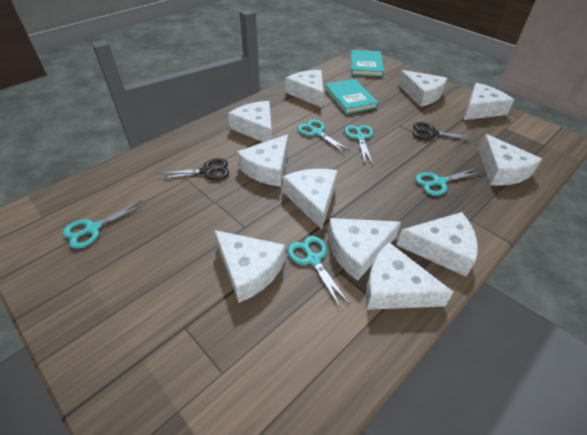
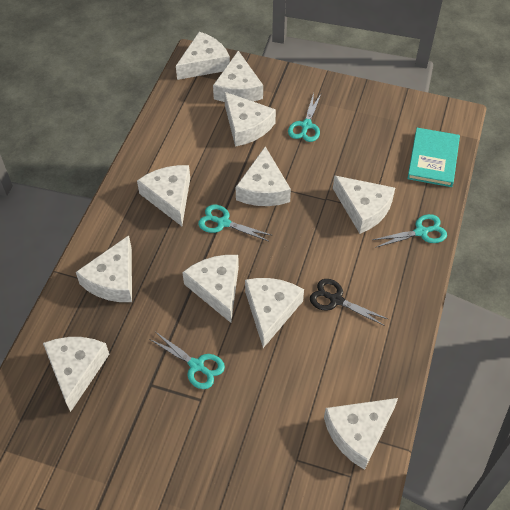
black scissors: [157,158,229,180] [413,122,477,141] = 2 -> [310,279,388,326] = 1
turquoise book: [325,79,378,114] [351,50,384,77] = 2 -> [407,128,460,187] = 1
turquoise scissors: [63,200,146,249] [288,236,350,307] [297,119,350,153] [344,125,373,164] [415,168,482,196] = 5 -> [149,332,225,389] [198,204,273,241] [288,93,321,142] [373,214,447,248] = 4

